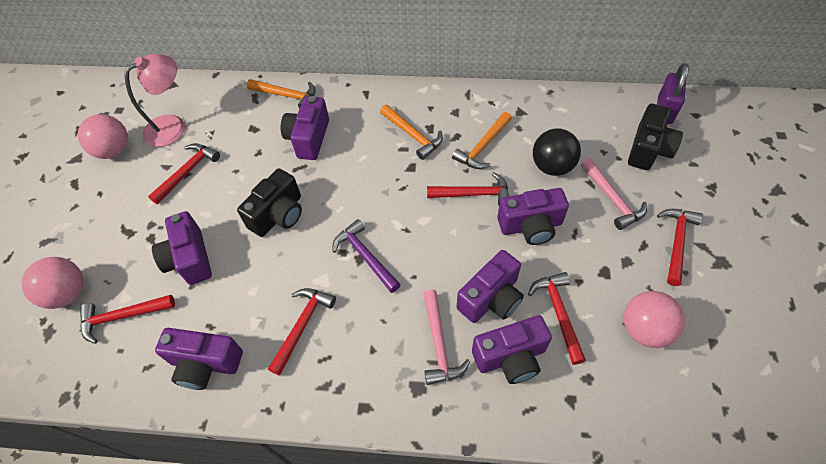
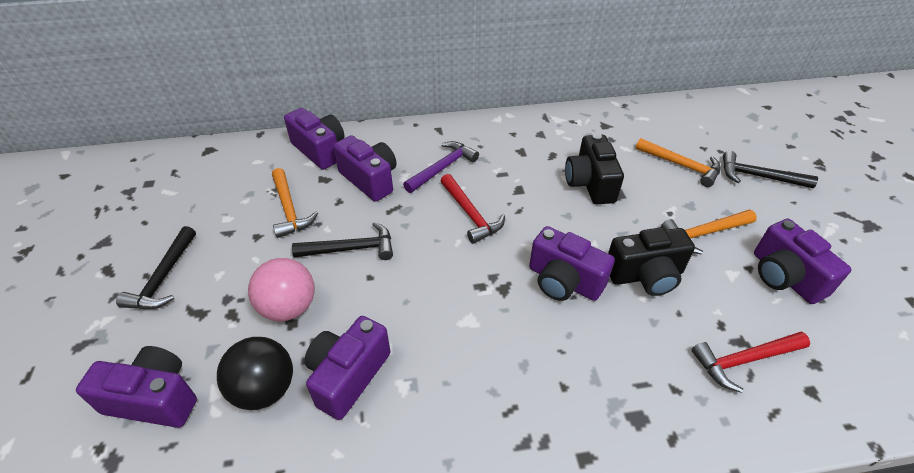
black hammer: none = 0 -> [116,226,196,309] [292,222,393,260] [723,151,818,189] = 3
pink ball: [21,257,83,309] [78,114,128,159] [624,291,685,348] = 3 -> [248,258,315,321] = 1
pink hammer: [423,290,470,385] [581,158,647,230] = 2 -> none = 0
pink lamp: [125,54,185,147] = 1 -> none = 0
purple padlock: [657,63,689,124] = 1 -> none = 0
red hammer: [80,295,175,344] [148,143,220,204] [268,288,336,376] [427,172,509,205] [528,272,586,365] [657,209,703,286] = 6 -> [441,174,505,244] [692,332,810,393] = 2

